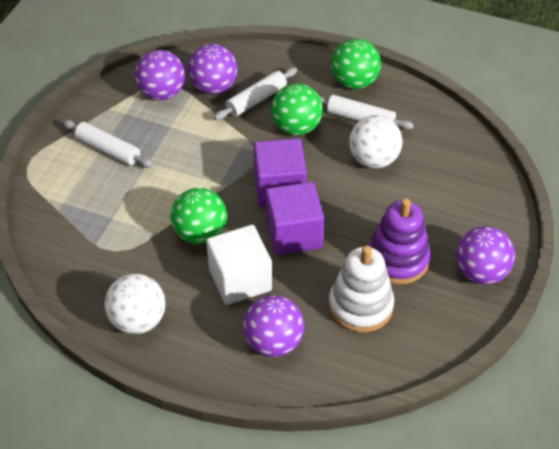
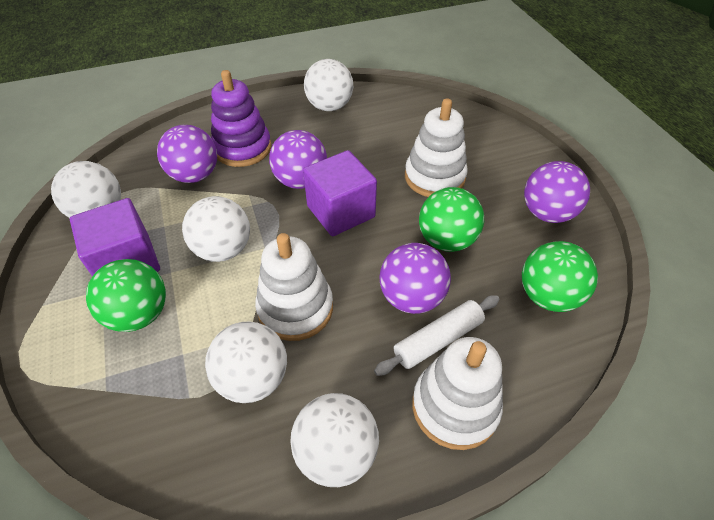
white ball: [104,274,166,334] [349,115,403,168] = 2 -> [51,161,121,218] [182,196,250,262] [205,321,287,403] [290,393,379,487] [304,59,353,111] = 5
white cube: [206,225,272,305] = 1 -> none = 0
white rolling pin: [63,120,153,168] [214,68,297,120] [319,95,414,130] = 3 -> [374,295,500,376] = 1
white stacking toy: [329,245,394,333] = 1 -> [255,233,333,341] [405,98,468,197] [412,337,503,450] = 3

